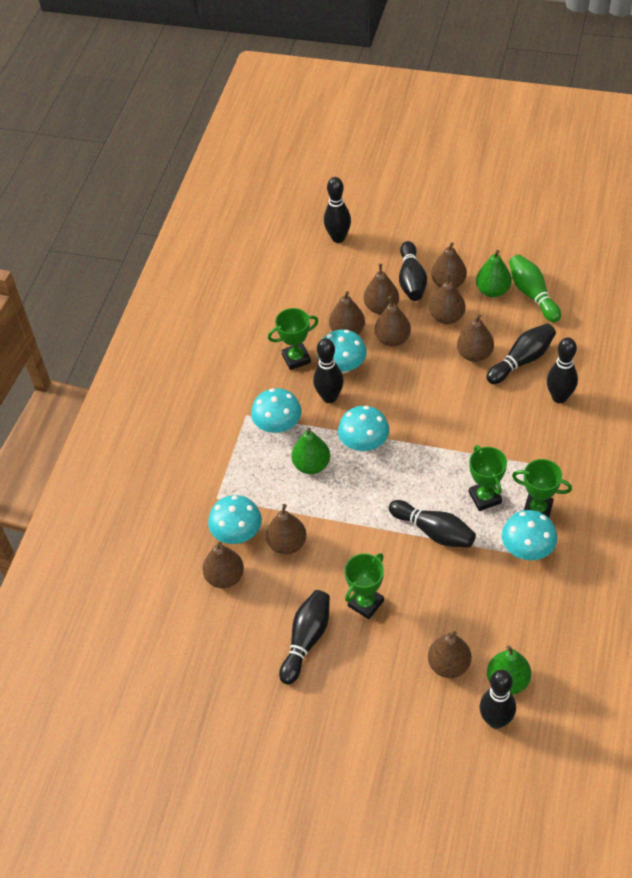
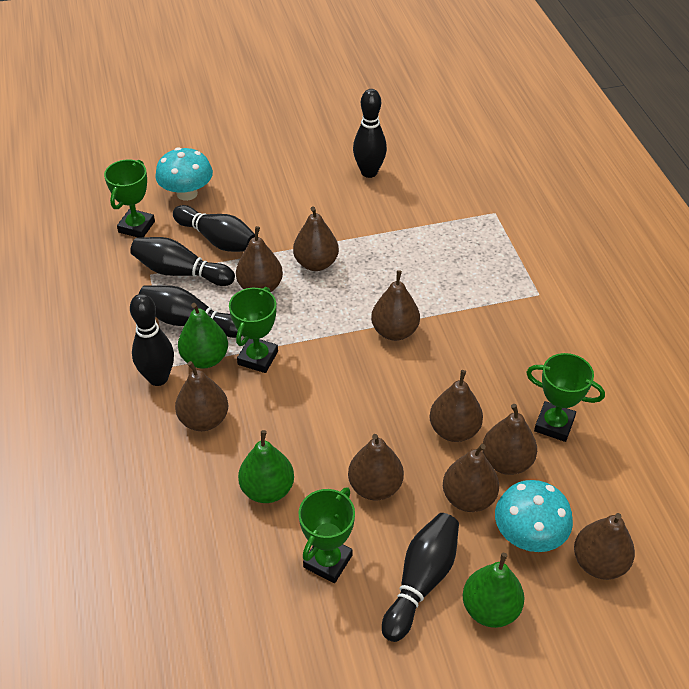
black bowling pin: [279,590,330,685] [313,338,344,403] [324,177,351,243] [389,500,476,548] [399,241,427,301] [480,670,516,729] [486,323,556,384] [547,337,578,403] = 8 -> [130,237,235,286] [130,294,174,386] [139,285,242,338] [173,205,255,252] [353,89,387,178] [382,513,459,642] = 6
green bowling pin: [509,254,561,322] = 1 -> none = 0
turquoise mushroom: [208,495,262,544] [251,388,301,433] [318,329,367,374] [338,406,389,451] [502,510,557,560] = 5 -> [155,147,213,201] [495,480,573,552] = 2

